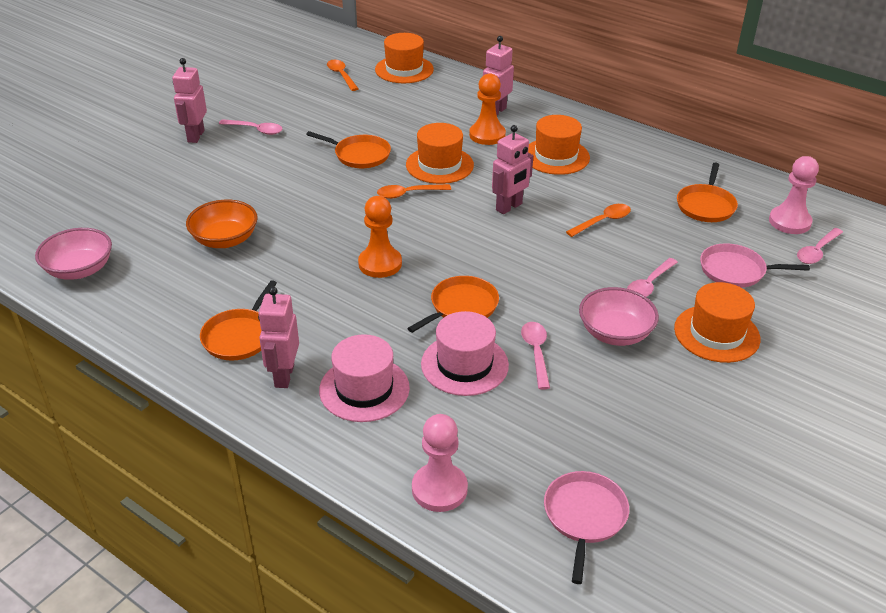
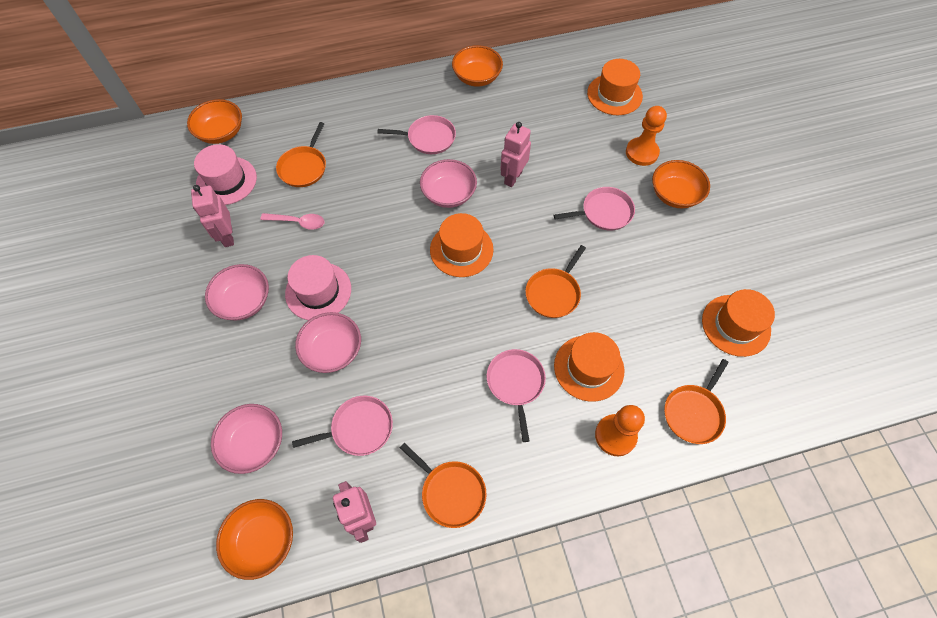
orange bowl: [186,200,258,248] = 1 -> [187,99,242,144] [216,499,293,580] [452,45,503,87] [652,160,710,208] = 4
orange spoon: [327,60,359,91] [377,184,451,199] [566,204,631,237] = 3 -> none = 0
pink bowl: [35,228,112,280] [579,287,659,346] = 2 -> [205,264,269,321] [211,404,282,474] [295,312,361,373] [420,159,477,208] = 4
pink pan: [544,471,629,584] [700,243,810,288] = 2 -> [292,396,393,456] [378,115,456,154] [487,349,546,442] [554,187,635,231] = 4
pink pawn: [412,414,468,512] [769,156,819,234] = 2 -> none = 0
pink robot: [172,58,207,143] [258,287,299,388] [483,36,514,115] [492,125,533,214] = 4 -> [191,185,234,247] [333,481,376,543] [500,122,531,187] = 3
pink spoon: [219,119,282,135] [521,322,550,390] [627,258,678,297] [797,228,843,264] = 4 -> [260,213,325,230] = 1

